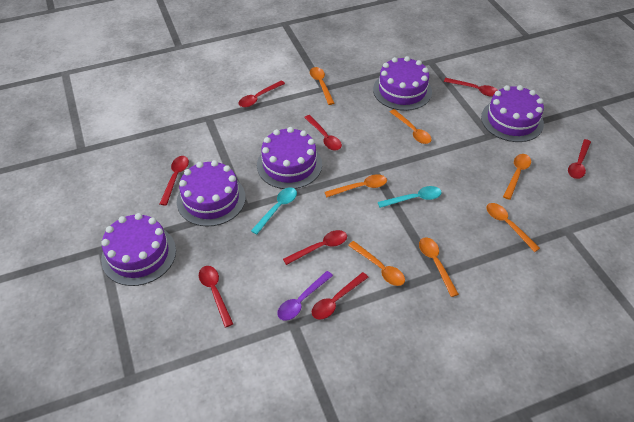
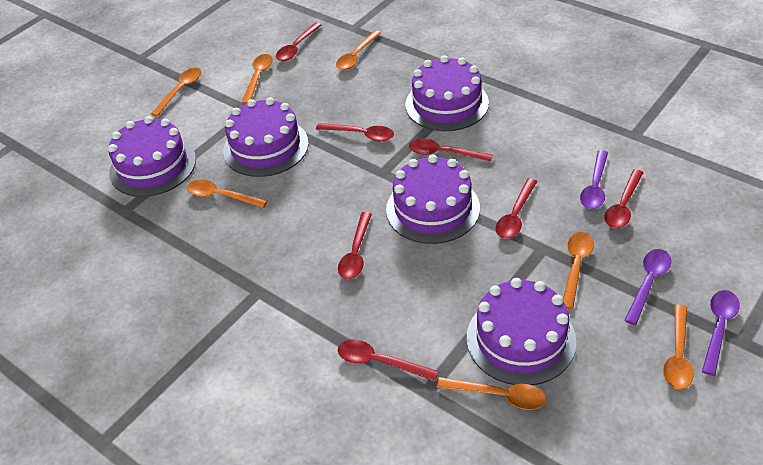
purple spoon: [277,271,333,321] = 1 -> [580,150,608,209] [624,249,671,325] [702,290,740,376] = 3
red spoon: [160,156,189,206] [199,266,233,328] [239,81,285,107] [283,230,347,265] [304,115,342,151] [312,272,369,320] [444,78,498,97] [568,139,591,179] = 8 -> [276,23,321,61] [316,123,394,141] [338,212,372,279] [338,340,439,381] [409,138,493,162] [496,178,537,239] [604,169,644,228] = 7
turquoise spoon: [251,187,297,235] [378,186,442,208] = 2 -> none = 0

